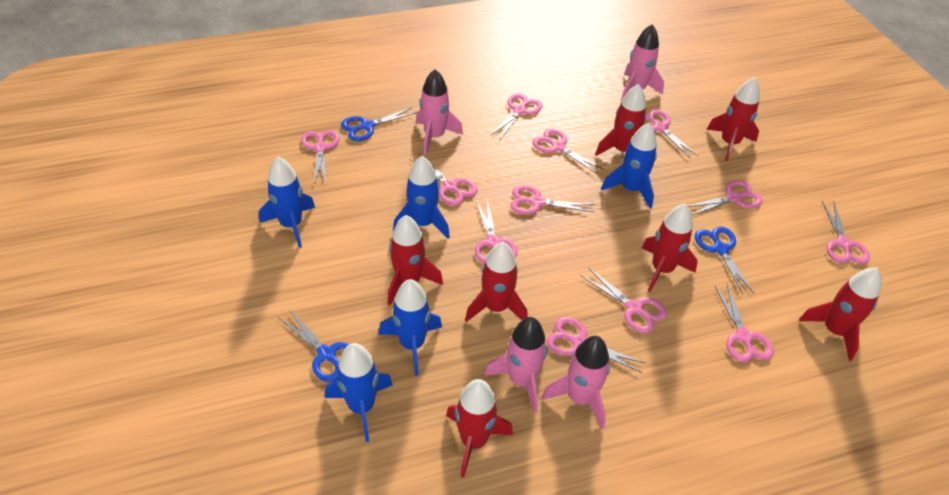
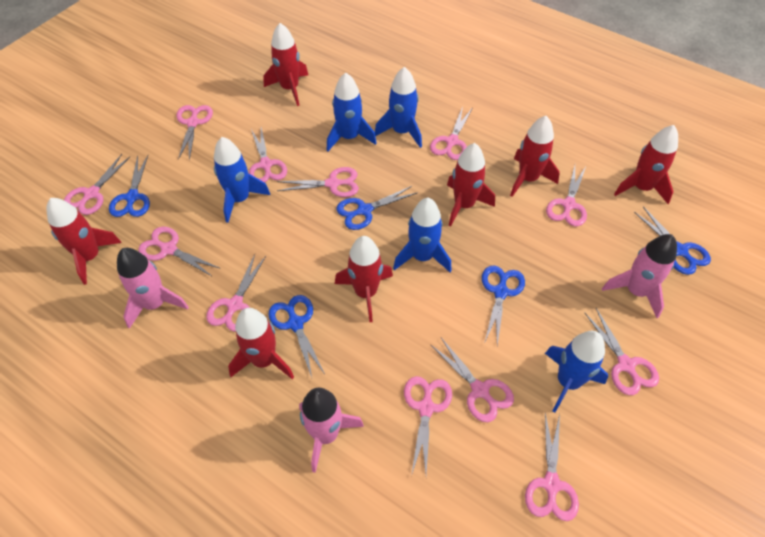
blue scissors: [279,311,350,382] [341,108,417,141] [695,226,754,294] = 3 -> [109,155,150,217] [269,295,325,377] [336,186,417,230] [482,266,525,346] [634,207,711,275] = 5
pink rocket: [416,69,463,155] [484,317,547,413] [542,336,610,430] [621,24,664,101] = 4 -> [117,248,189,329] [299,388,364,473] [602,234,677,318] = 3

